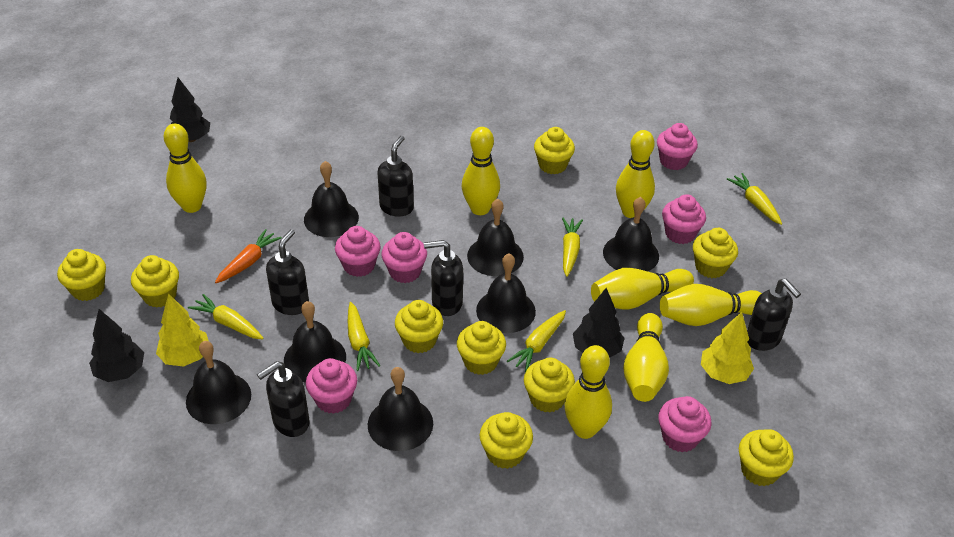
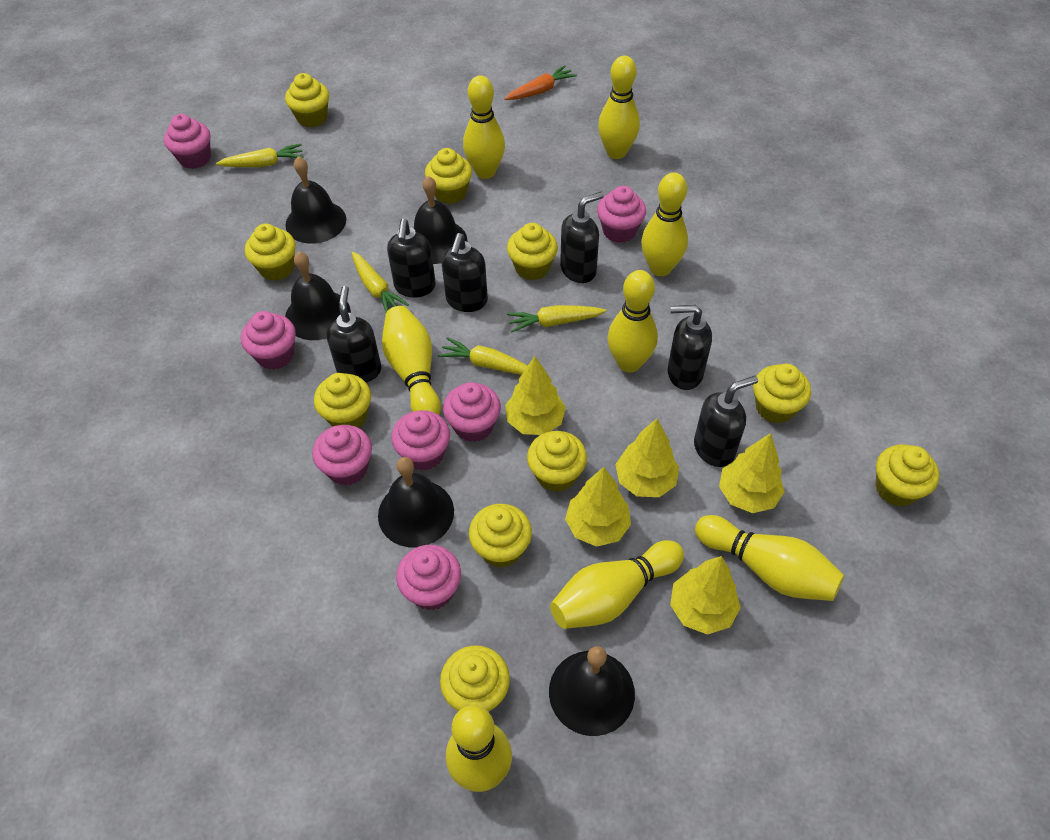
black bell: [186,341,251,424] [284,301,346,383] [304,161,359,237] [368,367,433,451] [467,199,524,276] [476,253,536,333] [603,197,659,271] = 7 -> [285,252,351,340] [286,156,346,244] [378,457,454,547] [414,176,467,264] [549,646,635,736] = 5
black soap dispenser: [257,361,310,437] [266,229,309,315] [378,136,414,217] [424,240,463,316] [747,279,801,351] = 5 -> [326,286,381,382] [387,219,436,298] [441,233,488,312] [560,192,604,283] [668,305,712,390] [694,376,758,467] = 6
black tree: [89,309,144,382] [170,78,210,142] [573,288,625,358] = 3 -> none = 0
pink cupcake: [306,358,357,414] [335,226,381,277] [381,232,427,283] [657,123,698,170] [658,396,712,452] [662,194,706,244] = 6 -> [164,114,211,169] [241,311,296,370] [312,425,372,486] [391,410,450,471] [396,545,461,610] [443,382,501,442] [597,186,646,243] = 7
yellow bowling pin: [164,124,207,213] [462,127,500,215] [565,345,612,439] [591,268,694,310] [616,130,655,218] [623,313,669,402] [660,284,762,326] = 7 -> [382,306,441,415] [446,705,512,792] [463,75,505,179] [550,540,684,629] [598,56,640,159] [607,270,658,372] [641,173,688,276] [695,515,844,601] = 8
yellow carrot: [188,294,263,339] [348,302,380,371] [507,310,566,372] [562,217,583,277] [727,173,782,225] = 5 -> [216,144,303,167] [352,252,409,312] [438,337,528,375] [507,305,606,333] = 4
yellow cupcake: [57,249,106,301] [131,255,179,308] [395,300,443,353] [457,321,506,375] [479,412,533,469] [524,358,575,413] [534,127,575,174] [693,228,738,278] [739,429,794,486] = 9 -> [245,224,296,281] [285,73,329,127] [314,373,371,428] [425,148,472,204] [440,645,510,711] [469,504,532,568] [507,223,558,280] [527,431,587,492] [753,364,811,424] [875,444,939,507] = 10
yellow tree: [156,294,209,367] [701,312,754,384] = 2 -> [505,356,566,435] [565,467,631,547] [615,419,679,497] [670,556,741,635] [719,433,784,513] = 5

